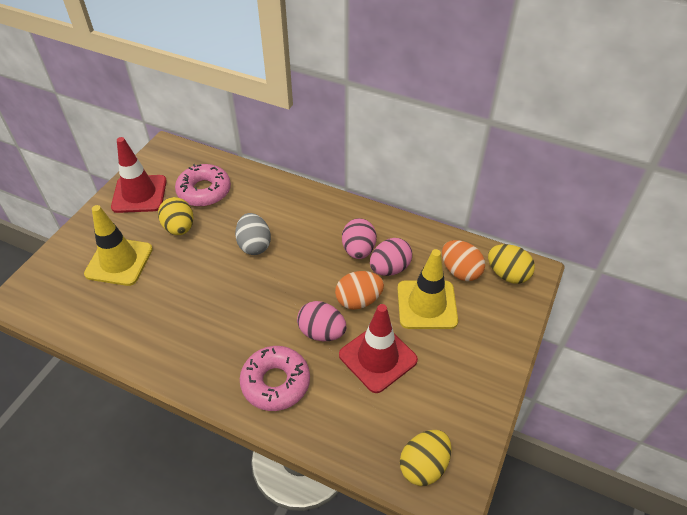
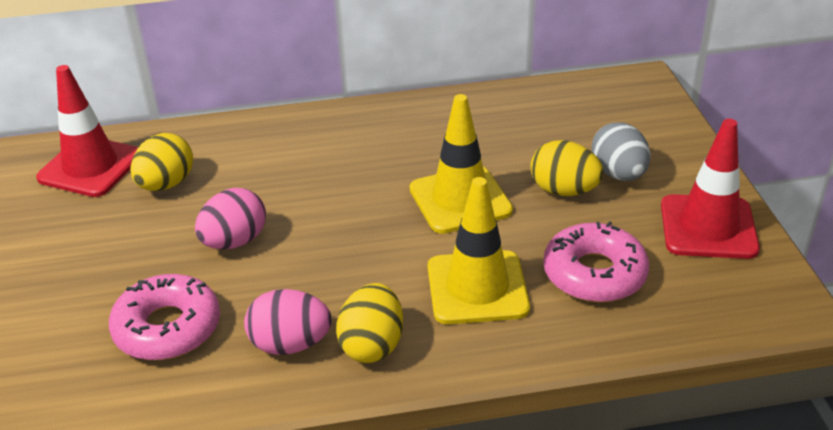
orange egg: [335,271,384,310] [442,240,485,281] = 2 -> none = 0
pink egg: [297,301,346,341] [342,218,376,259] [370,238,412,276] = 3 -> [195,188,266,249] [244,289,332,355] = 2

